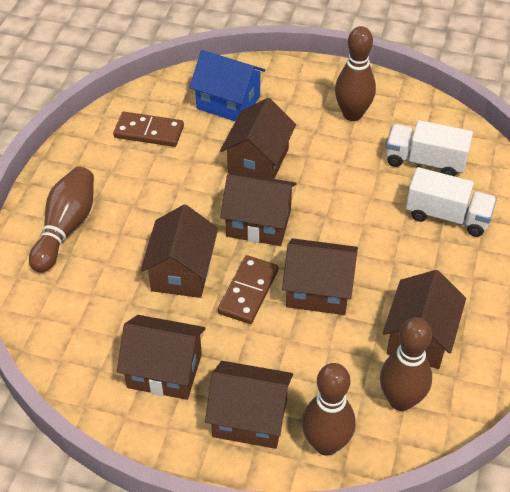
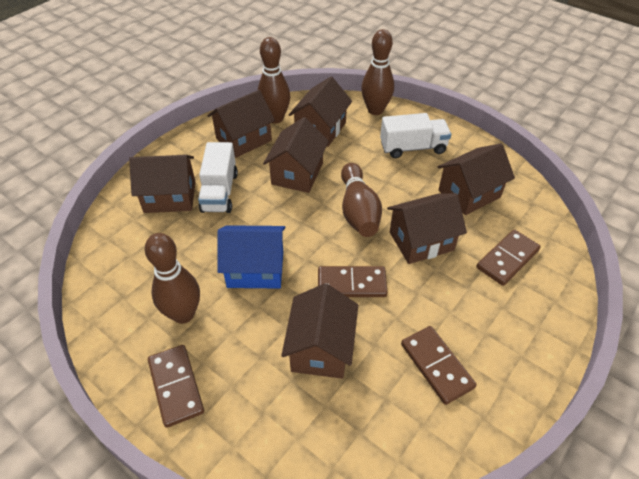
brown domino: [113,112,184,147] [218,255,278,324] = 2 -> [148,345,204,428] [318,266,388,297] [401,326,476,405] [476,229,541,286] = 4

